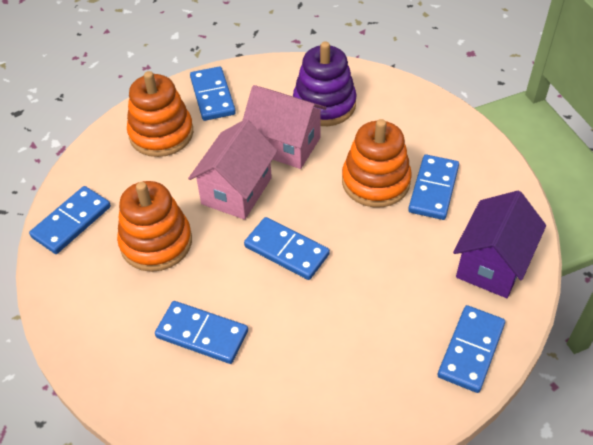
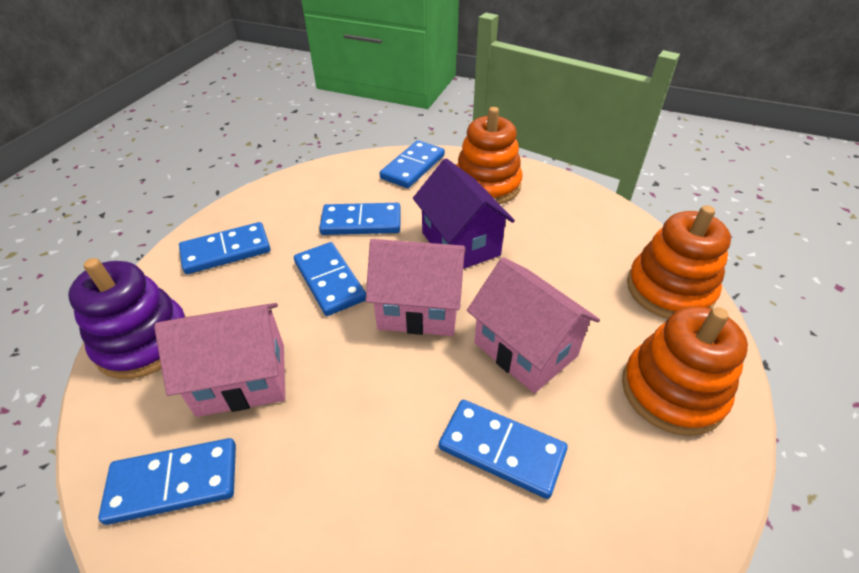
pink house: [188,119,278,220] [242,85,327,169] = 2 -> [154,303,285,417] [365,239,466,336] [467,257,600,393] = 3

